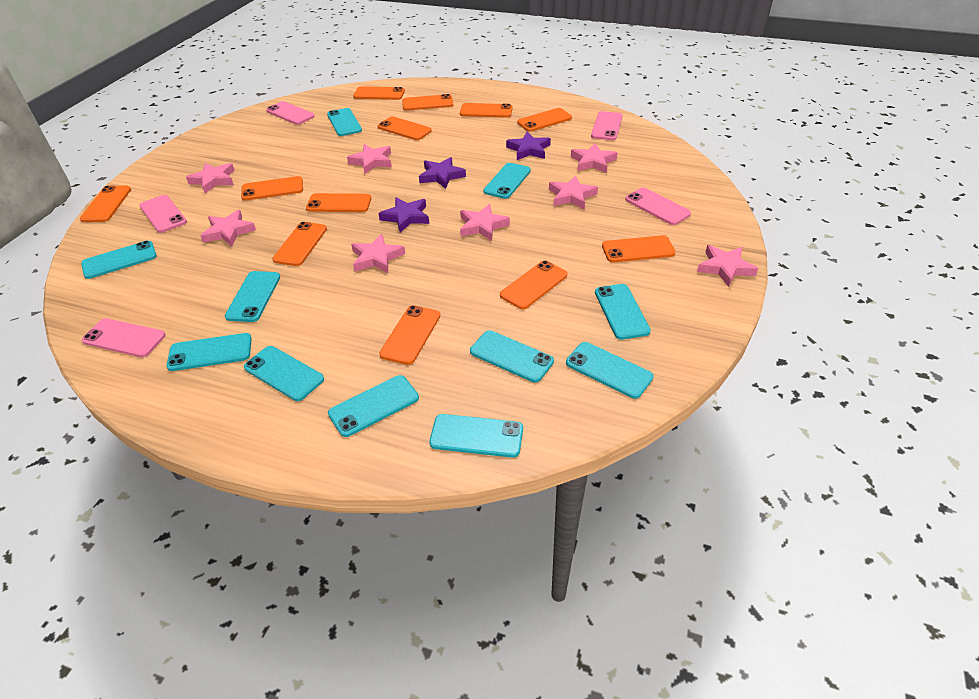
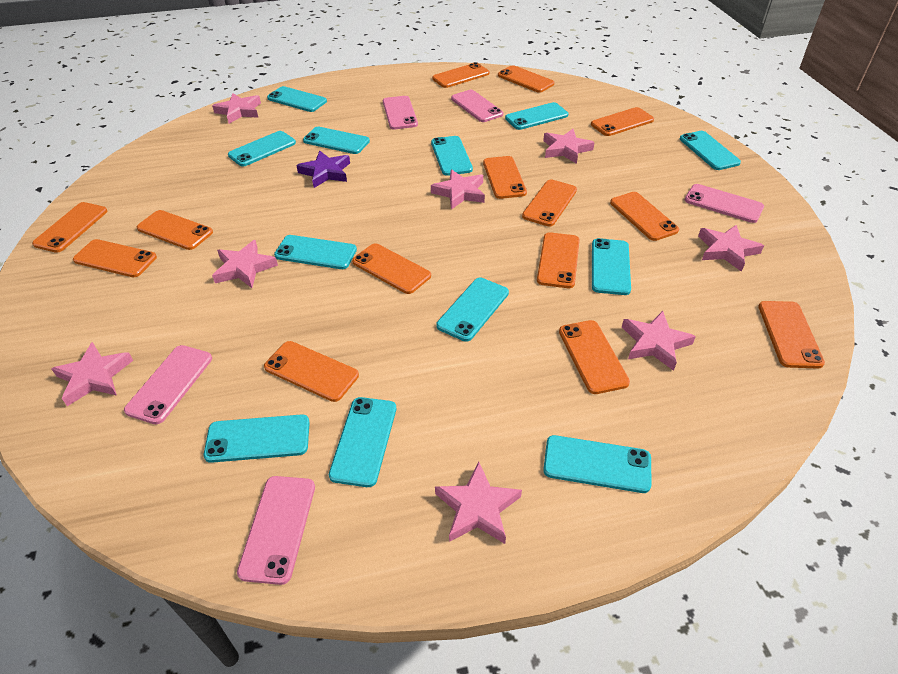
orange phone: [80,185,131,222] [241,176,303,201] [272,222,327,266] [306,193,371,212] [353,86,405,100] [378,116,432,140] [379,305,440,365] [402,94,453,110] [460,103,513,118] [500,260,567,309] [517,108,572,132] [602,235,676,263] = 12 -> [32,202,107,253] [73,239,157,277] [137,210,213,250] [264,341,359,402] [352,243,431,294] [432,62,489,88] [483,156,527,199] [498,65,554,93] [522,180,577,226] [537,232,580,288] [559,320,630,394] [591,107,654,136] [610,192,679,241] [758,301,825,369] = 14
purple star: [379,197,429,232] [419,157,466,189] [506,132,551,160] = 3 -> [296,151,350,188] = 1
turquoise phone: [81,241,157,279] [166,333,252,371] [225,271,280,322] [244,346,324,401] [327,108,362,136] [328,375,419,437] [429,414,523,458] [470,330,554,383] [483,163,531,199] [566,342,654,399] [595,284,651,340] = 11 -> [204,414,310,463] [228,131,296,167] [267,86,327,112] [274,235,357,269] [303,127,370,154] [329,397,396,487] [431,136,473,176] [436,278,509,342] [505,102,568,130] [543,435,651,493] [592,238,631,295] [680,131,741,170] = 12

